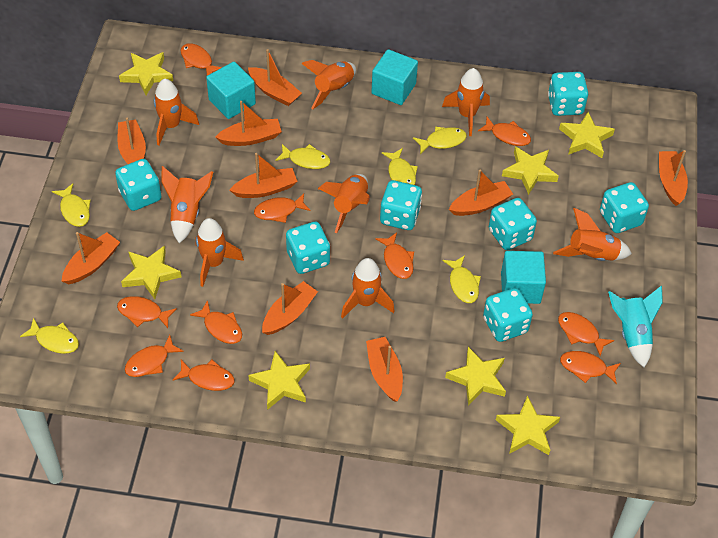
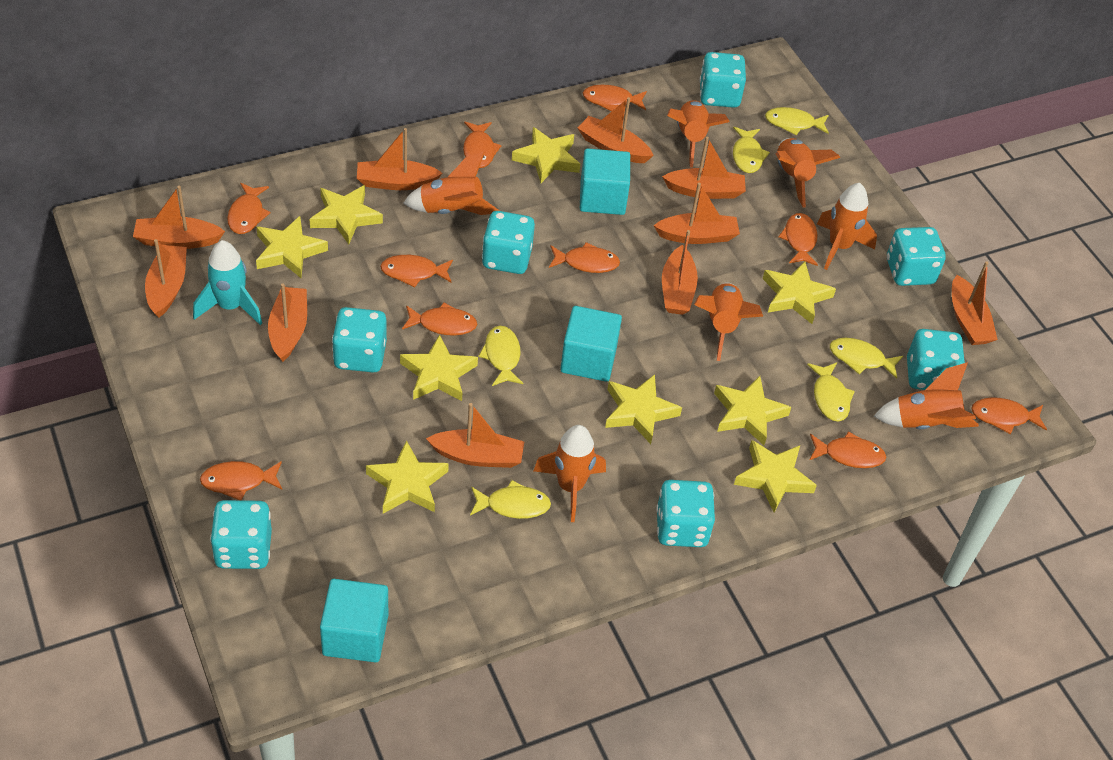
orange boat: [62,232,120,284] [118,118,146,164] [215,101,282,146] [230,153,298,198] [248,49,302,106] [262,281,318,335] [366,337,403,402] [449,170,513,216] [659,150,688,206] = 9 -> [133,186,225,249] [145,239,187,318] [268,283,307,362] [357,128,443,190] [426,403,524,468] [578,97,654,163] [653,183,740,244] [662,137,746,199] [662,230,698,315] [952,261,998,345] = 10
orange rocket: [154,79,199,146] [161,166,213,243] [195,218,244,287] [301,60,356,109] [318,174,370,233] [341,258,395,319] [442,68,490,136] [553,208,632,261] = 8 -> [403,151,500,215] [534,425,606,522] [667,100,730,168] [694,282,763,361] [776,138,840,207] [817,183,877,270] [874,362,979,429] = 7
yellow star: [119,52,173,95] [121,245,182,299] [248,351,310,410] [445,347,506,406] [496,396,560,455] [502,146,559,195] [559,112,615,158] = 7 -> [256,216,328,278] [310,185,383,244] [366,440,449,514] [400,335,478,401] [512,127,580,183] [605,374,682,444] [714,376,791,445] [734,440,817,513] [762,262,836,324] = 9

